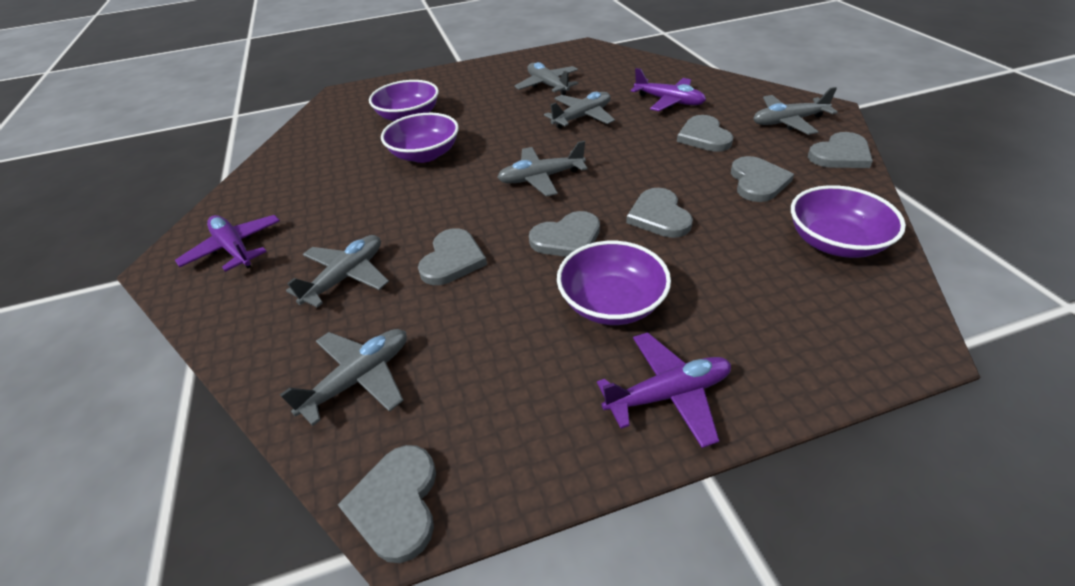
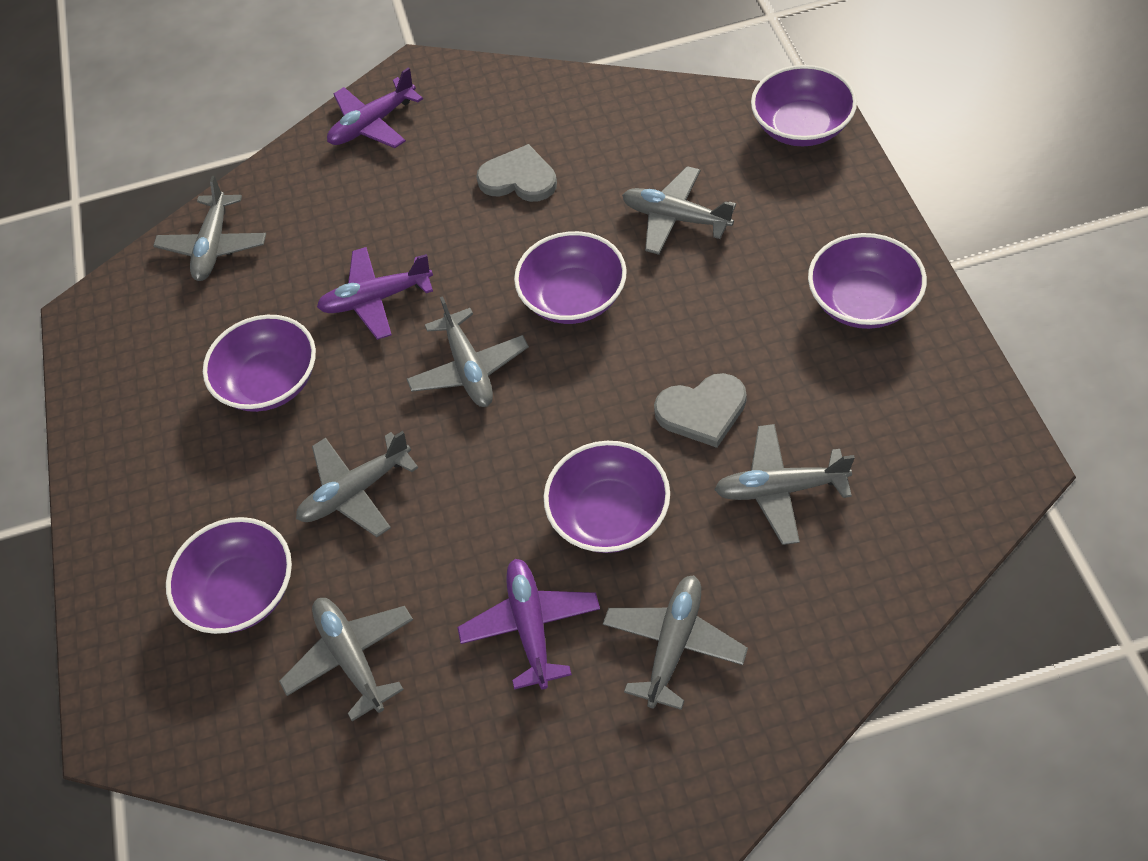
grey heart: [338,445,436,563] [418,228,487,285] [529,211,600,257] [626,188,693,238] [677,115,733,152] [731,156,794,202] [808,132,873,168] = 7 -> [476,144,557,202] [654,373,747,448] = 2
grey plane: [280,329,407,426] [286,235,389,308] [497,141,587,197] [514,62,579,95] [544,92,615,129] [753,87,838,135] = 6 -> [153,176,266,281] [279,598,413,721] [296,431,418,537] [407,296,529,407] [603,575,748,710] [622,166,736,255] [714,424,855,545] = 7
purple bowl: [369,80,439,121] [381,113,459,163] [557,241,671,325] [791,185,906,258] = 4 -> [166,517,292,634] [203,315,316,412] [514,231,627,324] [544,441,670,553] [751,65,857,146] [808,233,927,329] = 6

